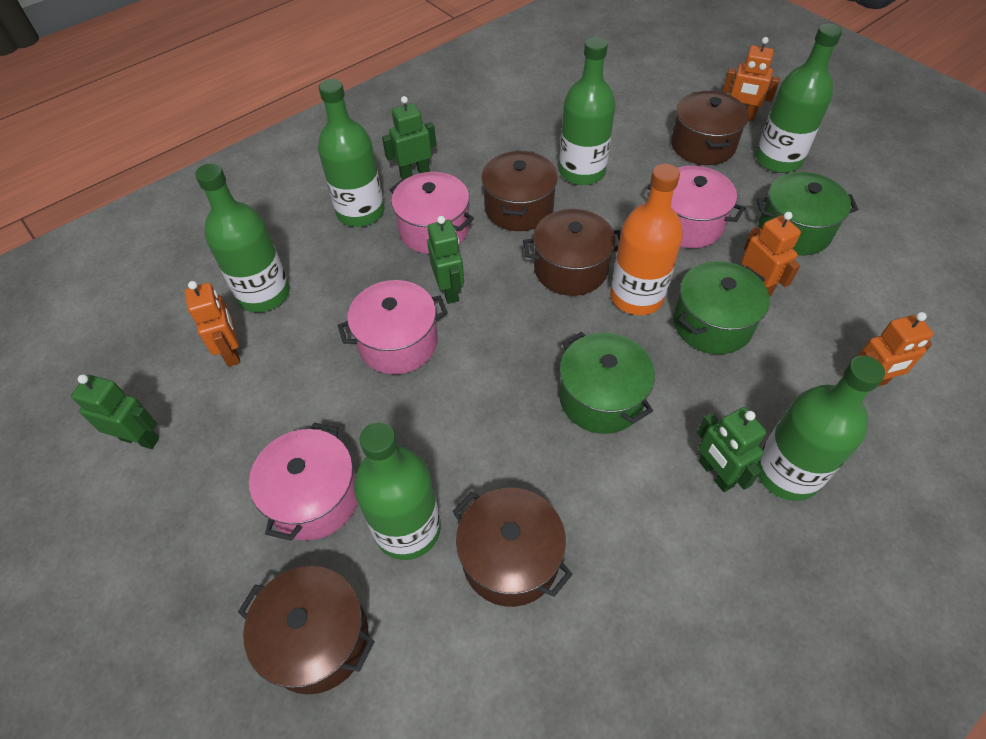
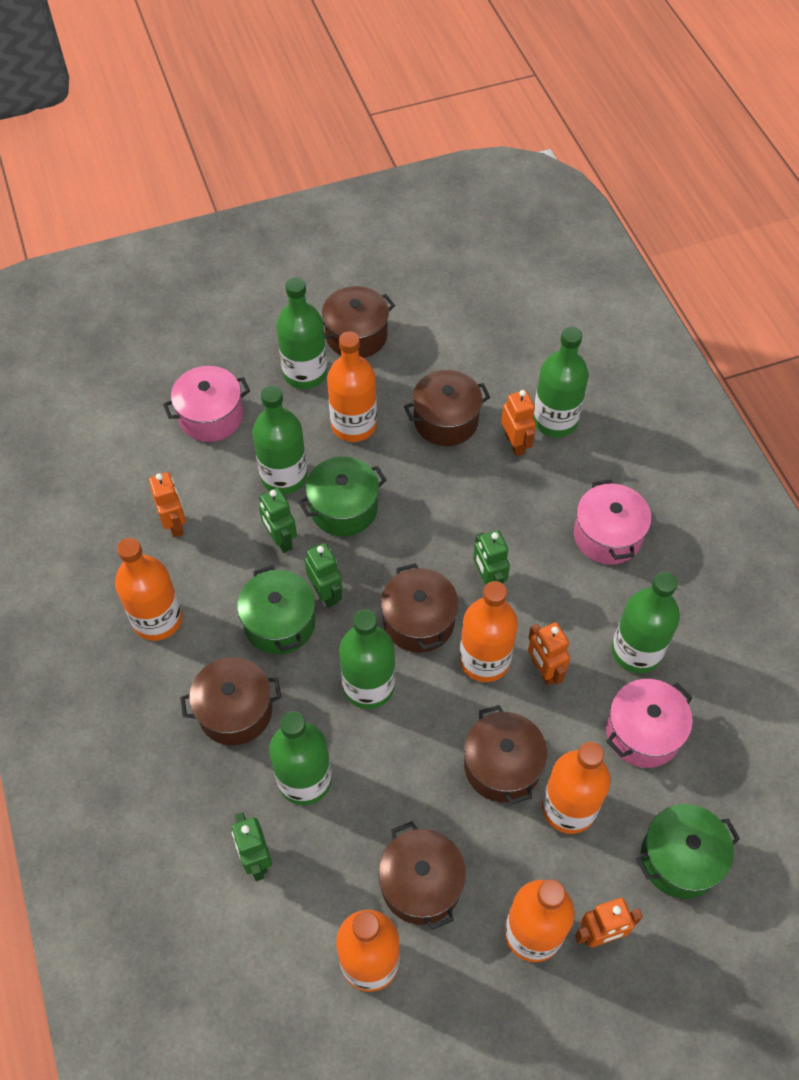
brown pot: [238,566,375,694] [452,488,573,607] [481,150,558,231] [523,209,621,296] [671,91,749,165] = 5 -> [180,657,281,745] [322,286,395,358] [378,821,466,930] [381,563,458,653] [404,370,490,446] [464,705,547,804] = 6
orange bottle: [610,164,683,315] = 1 -> [115,538,182,641] [327,331,377,442] [336,910,400,992] [459,581,518,682] [505,879,574,962] [542,742,611,834] = 6
pink pot: [249,423,358,541] [338,280,448,374] [390,172,474,254] [647,166,745,248] = 4 -> [163,366,250,442] [574,480,651,565] [606,679,693,768] = 3

